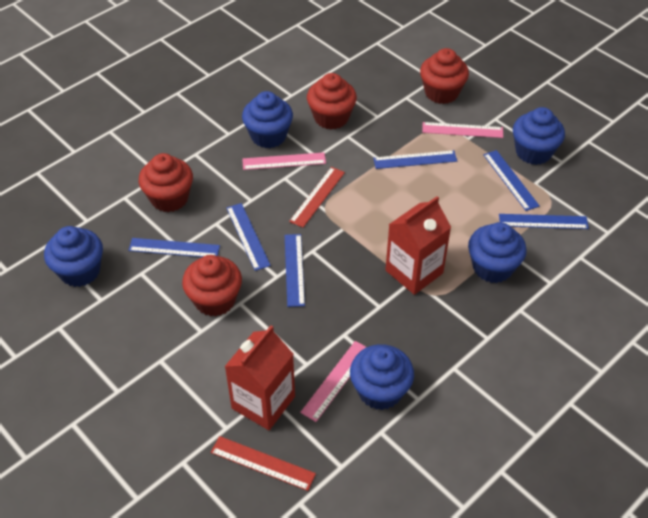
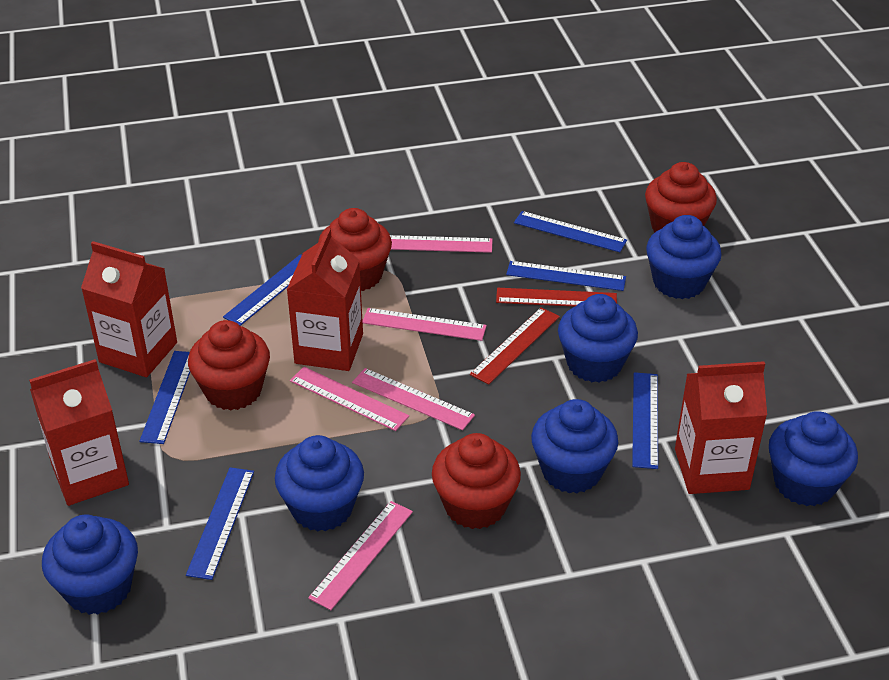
blue cupcake: [44,226,103,287] [242,91,293,148] [350,344,414,410] [468,222,527,283] [513,107,565,165] = 5 -> [42,514,138,615] [275,435,364,532] [531,399,618,493] [558,294,638,383] [646,215,722,299] [769,411,858,506] = 6
pink ruler: [242,152,326,170] [300,341,366,422] [422,122,503,138] = 3 -> [290,367,409,431] [308,501,413,610] [352,368,475,430] [363,308,487,341] [390,235,493,253] = 5
red carton: [224,325,295,430] [385,196,451,295] = 2 -> [29,359,129,506] [81,241,177,377] [287,228,363,371] [675,361,767,494] = 4

